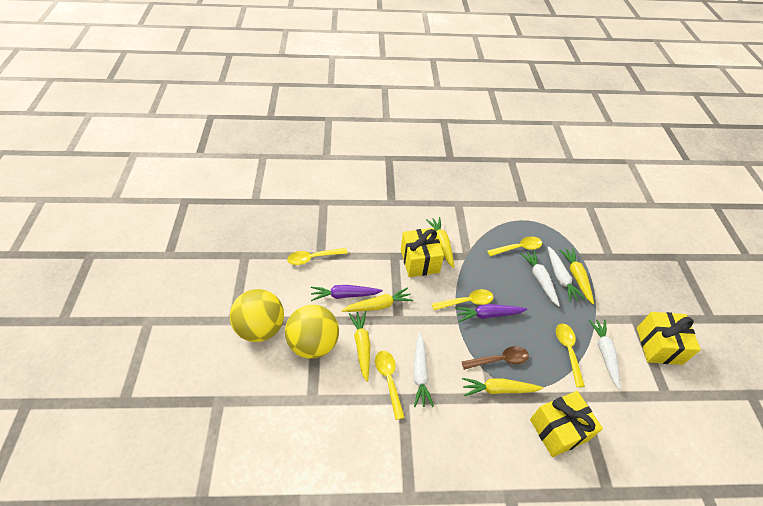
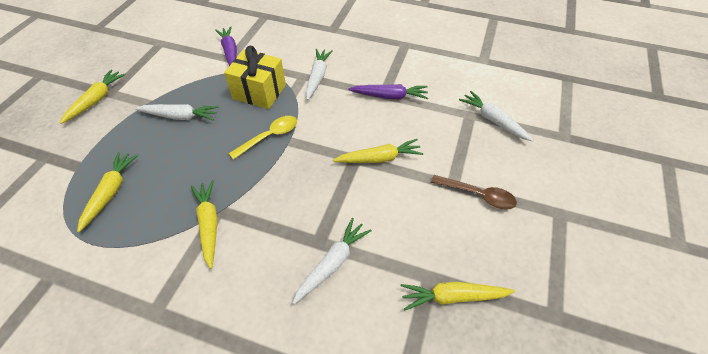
yellow ball: [230,289,284,342] [285,305,339,359] = 2 -> none = 0
yellow gift: [401,228,444,277] [530,391,603,457] [637,312,701,365] = 3 -> [224,46,286,109] = 1
yellow spoon: [287,248,348,265] [375,351,405,420] [432,289,493,310] [487,236,542,256] [556,324,585,387] = 5 -> [229,116,297,160] = 1

